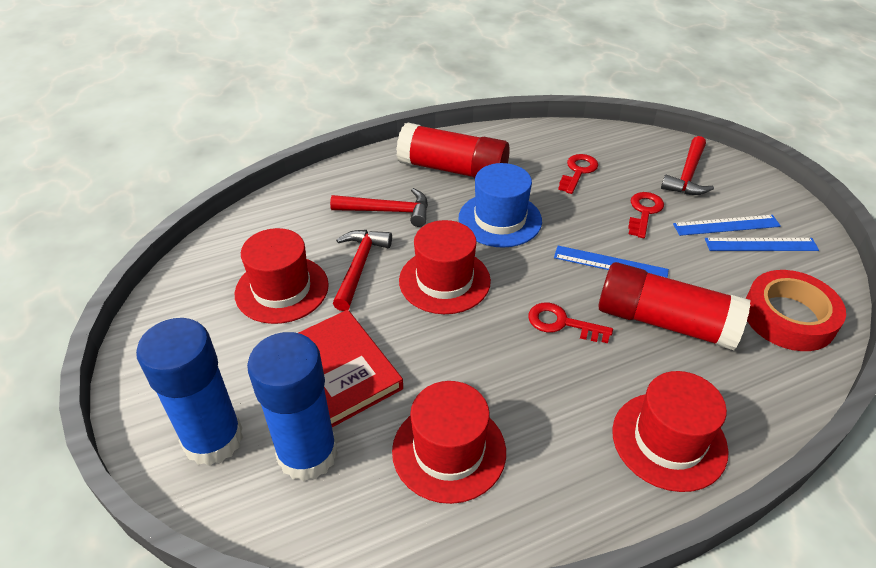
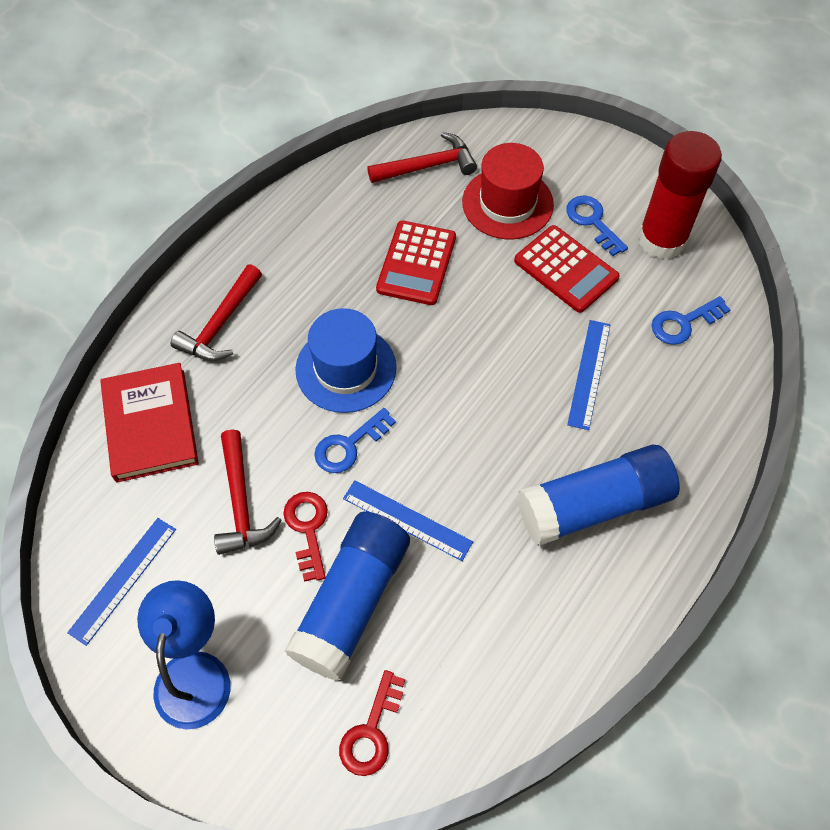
blue key: none = 0 -> [315,408,396,473] [566,196,628,256] [652,296,730,345] = 3
blue lamp: none = 0 -> [137,580,231,730] = 1
red calculator: none = 0 -> [376,220,456,305] [514,225,620,313] = 2
red glue stick: [396,123,510,178] [598,262,751,350] = 2 -> [638,131,722,259] = 1
red hat: [235,228,329,324] [392,381,506,504] [399,220,491,314] [612,371,729,492] = 4 -> [462,143,554,239] = 1
red key: [528,302,613,343] [558,154,598,194] [628,192,664,238] = 3 -> [283,492,328,582] [339,670,405,776] = 2
red tape: [746,270,846,351] = 1 -> none = 0

